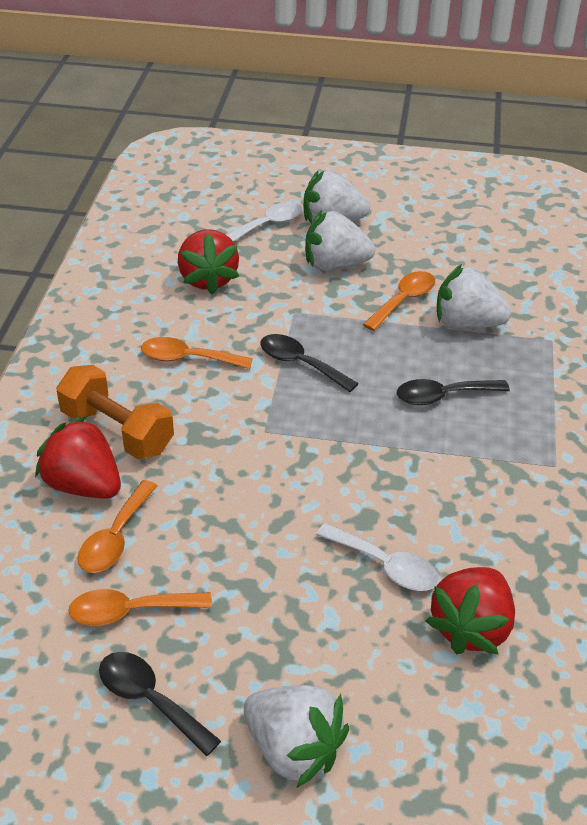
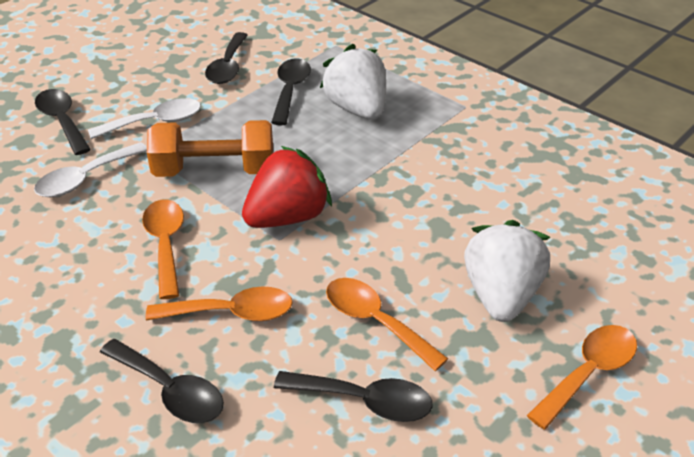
black spoon: [99,652,221,756] [260,334,359,392] [397,379,510,405] = 3 -> [35,89,91,155] [100,339,224,423] [205,32,248,84] [271,58,311,125] [274,371,433,422] = 5
red strawberry: [35,416,121,499] [178,229,239,295] [426,567,515,655] = 3 -> [242,146,332,228] = 1
white strawberry: [244,685,349,788] [303,170,370,223] [305,210,375,271] [437,264,511,329] = 4 -> [320,44,386,120] [464,220,551,322] = 2

